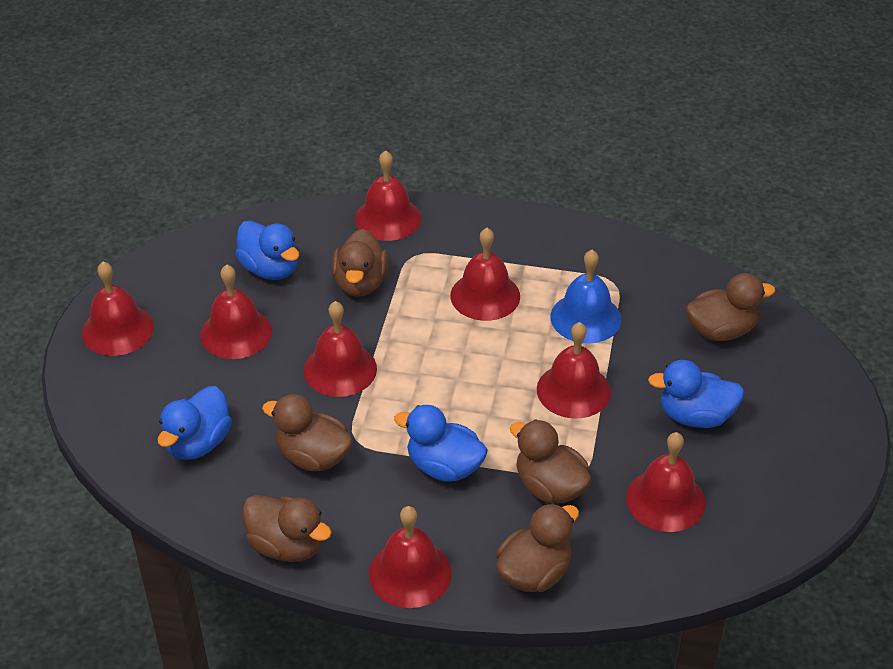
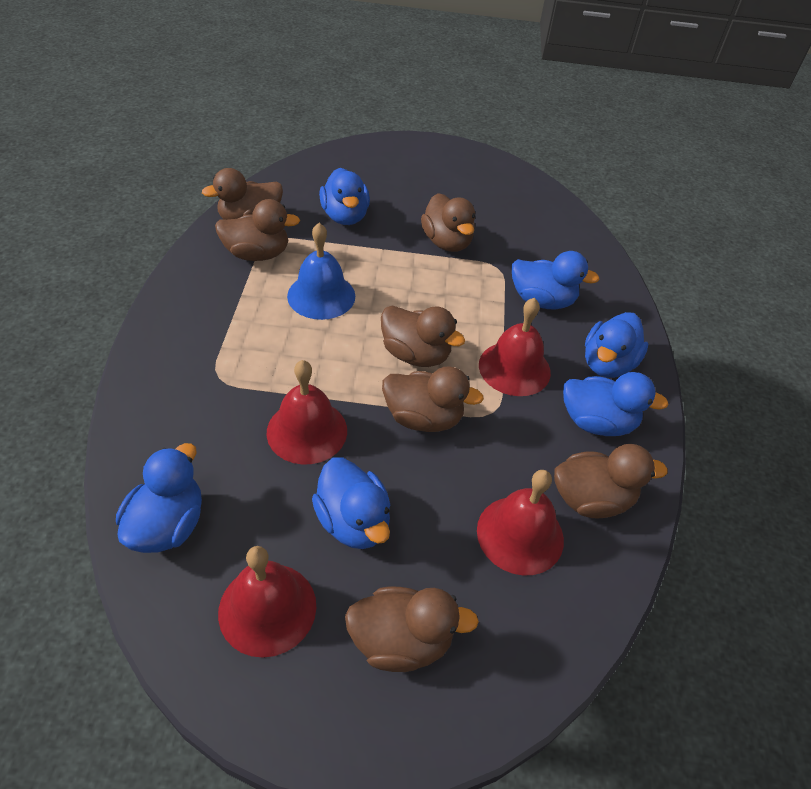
blue duck: [157,386,232,460] [235,221,299,280] [394,405,488,482] [648,360,745,428] = 4 -> [116,443,202,553] [312,457,390,549] [319,168,370,225] [512,251,600,310] [563,372,669,436] [585,312,648,378] = 6
brown duck: [242,495,332,562] [262,394,353,471] [331,229,388,297] [496,503,579,592] [510,420,591,504] [686,273,775,341] = 6 -> [202,168,283,220] [215,199,300,261] [345,587,479,672] [381,306,465,367] [382,366,484,432] [421,193,475,252] [554,444,668,518] = 7
red bell: [82,262,154,356] [200,265,272,359] [304,301,377,397] [355,150,421,241] [369,506,452,608] [451,228,520,321] [537,322,611,418] [626,432,706,532] = 8 -> [218,546,316,658] [267,360,347,465] [477,470,564,575] [479,298,551,396] = 4

